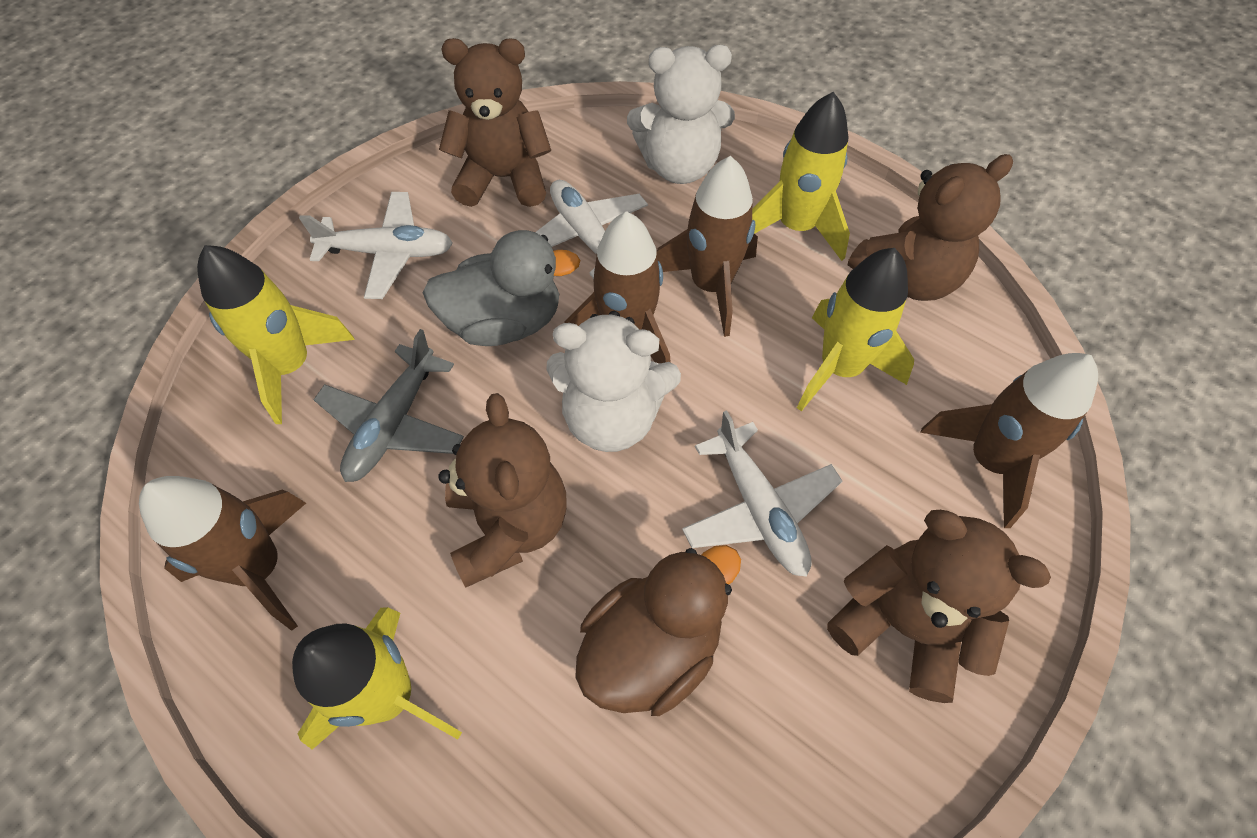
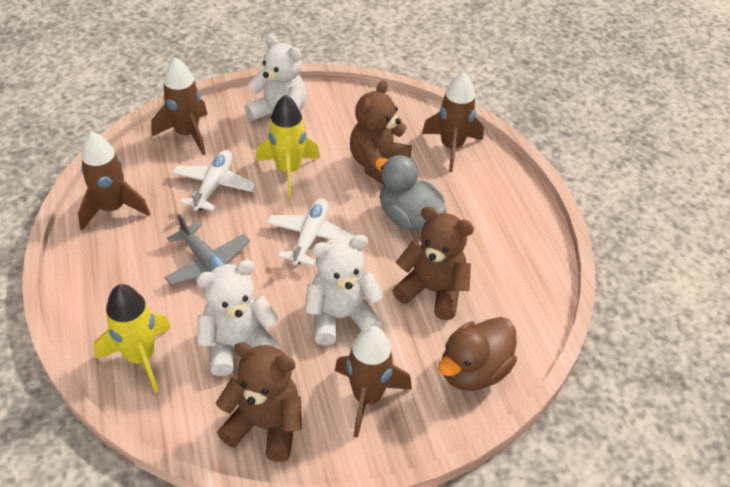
brown teddy bear: [438,393,567,587] [439,38,551,207] [827,510,1051,703] [848,154,1013,301] = 4 -> [216,342,302,462] [350,80,412,185] [393,206,474,320] = 3
white plane: [299,192,453,299] [535,180,648,279] [682,410,843,577] = 3 -> [172,150,256,211] [267,198,355,266] = 2
white teddy bear: [546,311,681,452] [627,45,735,184] = 2 -> [196,260,280,376] [245,34,307,121] [305,234,384,345] = 3
yellow rocket: [197,245,355,424] [292,607,462,750] [752,92,850,261] [797,248,914,411] = 4 -> [94,284,171,393] [256,95,320,198] = 2

